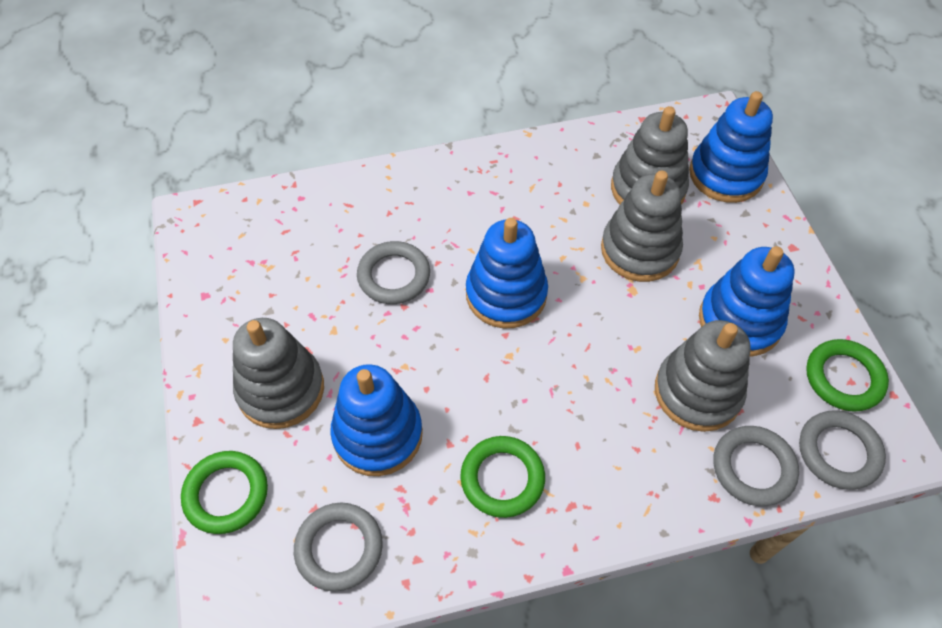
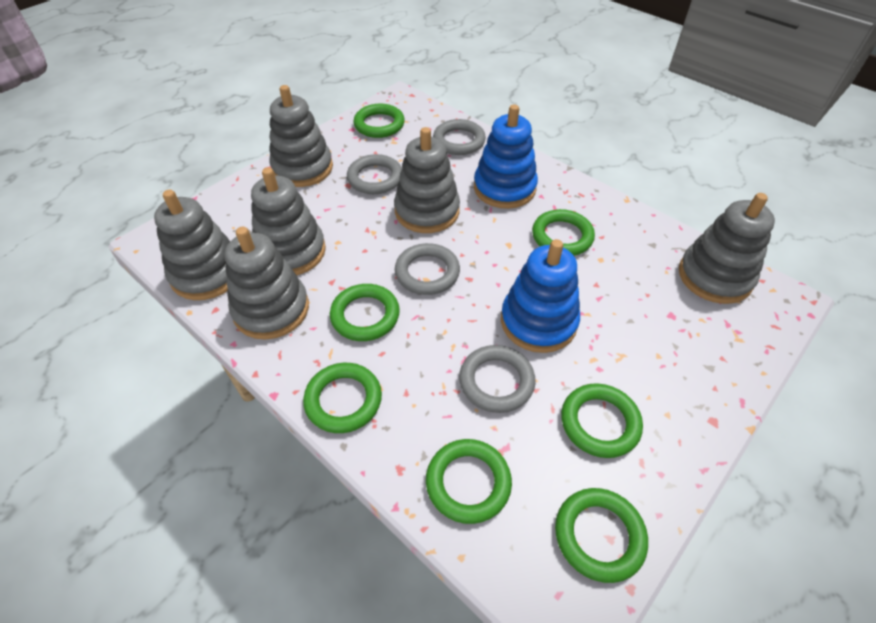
blue stacking toy: [330,364,423,476] [466,218,548,328] [689,91,773,203] [699,246,795,356] = 4 -> [474,104,538,209] [501,239,580,353] = 2
green ring: [181,451,268,534] [460,436,545,518] [806,339,889,411] = 3 -> [303,363,382,433] [330,284,400,341] [354,104,405,138] [426,439,512,524] [532,209,595,256] [555,488,648,583] [561,383,643,458] = 7
grey stacking toy: [233,318,324,429] [601,171,683,282] [611,106,689,205] [655,320,751,432] = 4 -> [154,190,230,300] [225,227,309,340] [251,167,326,275] [269,85,333,187] [394,127,460,233] [679,193,775,304] = 6

